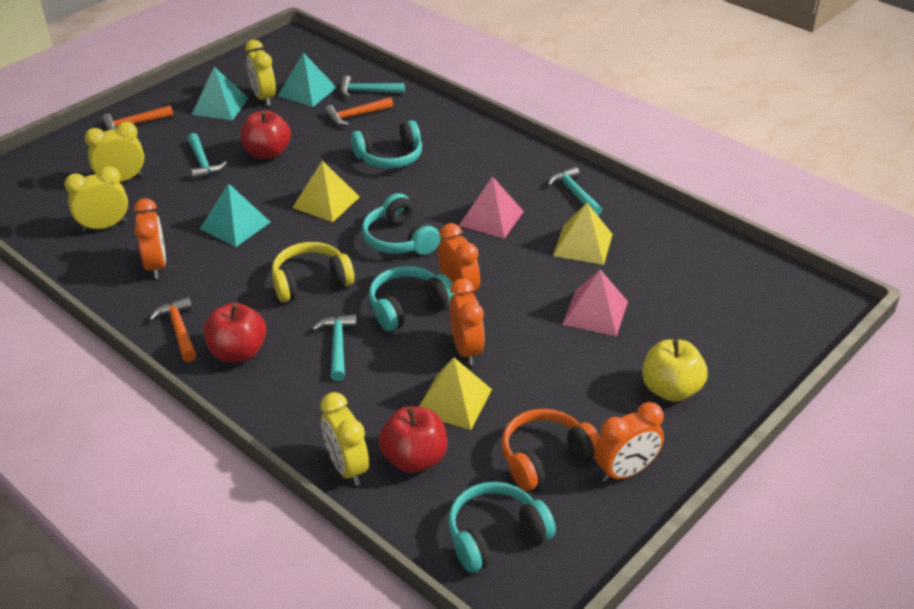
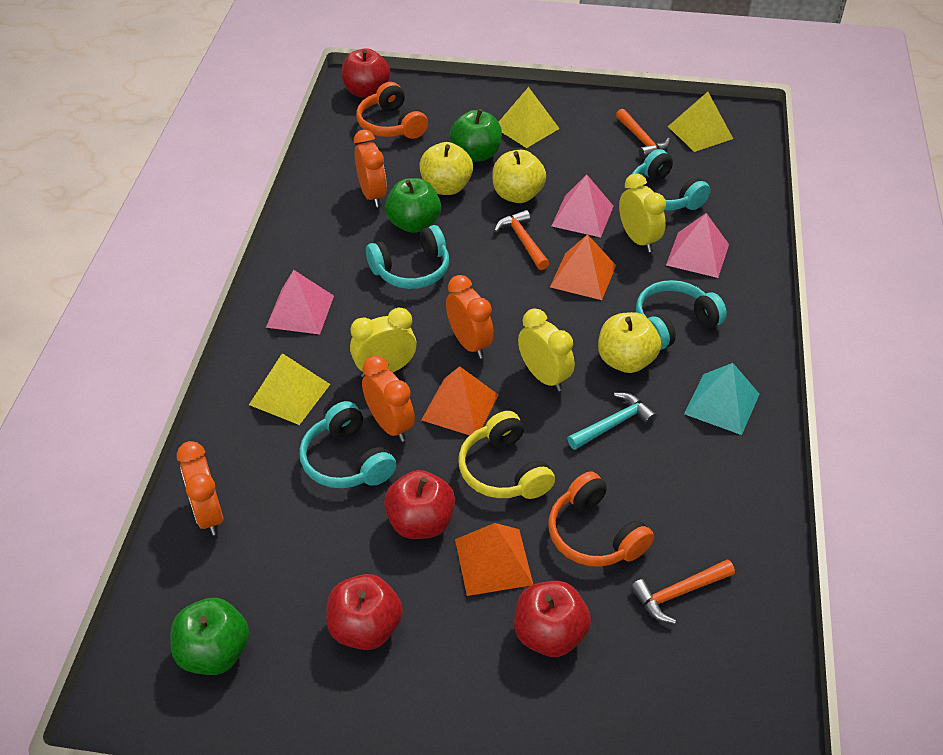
green apple: none = 0 -> [170,598,249,675] [385,178,441,233] [450,109,502,162] = 3
orange headphones: [502,409,600,491] = 1 -> [356,82,428,139] [549,471,654,567] = 2
orange pyramid: none = 0 -> [421,366,498,435] [455,523,533,596] [550,234,616,300] = 3
pink pyramid: [459,176,524,239] [562,270,628,336] = 2 -> [266,270,334,335] [552,174,613,237] [666,213,729,278] = 3
red apple: [204,303,266,363] [241,110,291,159] [379,406,447,473] = 3 -> [326,574,403,650] [342,49,390,98] [384,470,455,539] [514,581,591,657] = 4
turquoise hammer: [188,133,227,180] [312,314,357,381] [340,75,405,98] [548,167,602,216] = 4 -> [567,393,657,450] = 1
turquoise pyramid: [192,67,249,120] [200,183,270,247] [278,53,337,107] = 3 -> [684,363,760,435] = 1
yellow apple: [642,339,707,402] = 1 -> [419,142,473,195] [492,150,546,203] [598,312,661,373] = 3
yellow clock: [65,166,128,232] [85,122,144,182] [245,40,276,106] [320,392,369,486] = 4 -> [350,308,417,377] [518,308,575,392] [619,173,666,252] = 3

